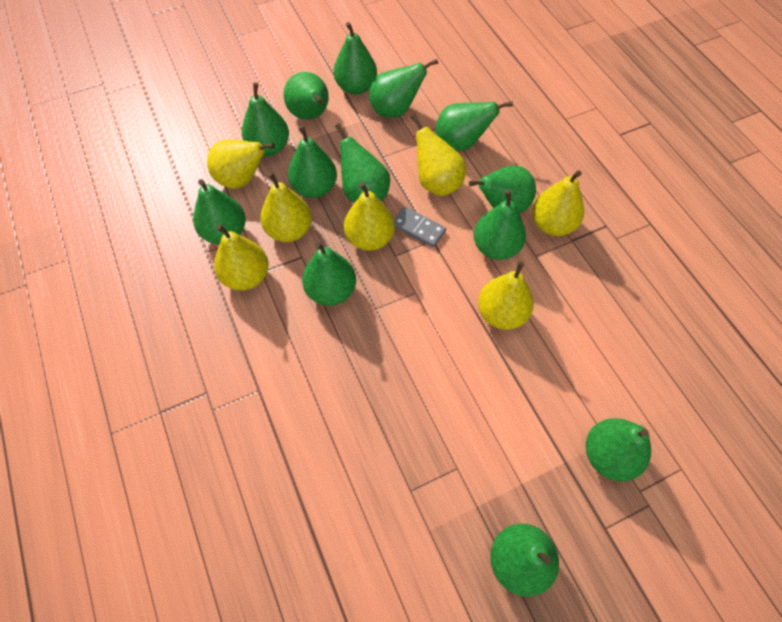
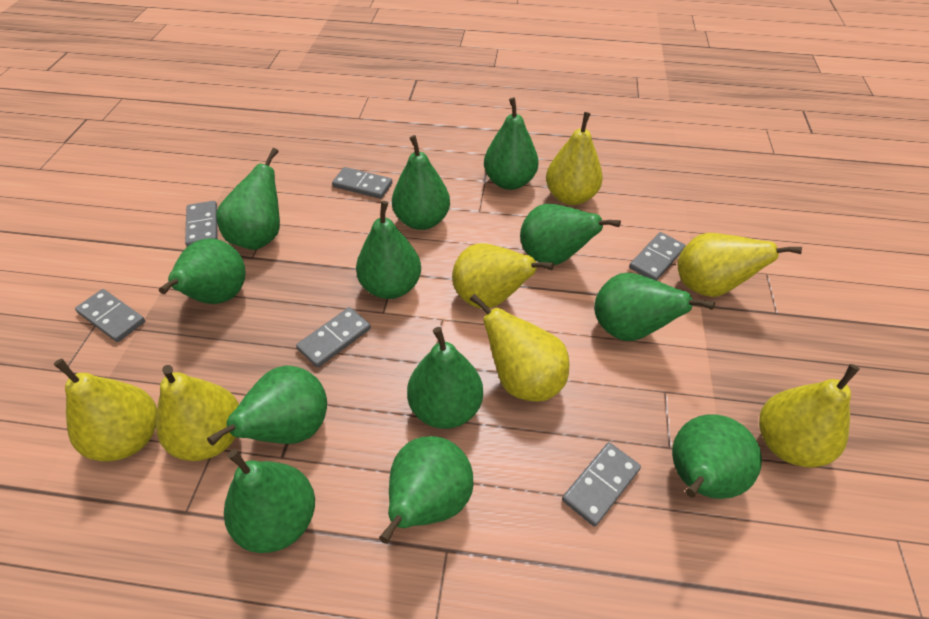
green pear: [193,179,246,244] [242,83,289,156] [283,72,329,120] [288,125,337,198] [302,242,356,306] [333,22,377,95] [335,123,390,203] [369,59,438,118] [436,101,513,151] [469,165,536,214] [474,190,526,260] [490,524,559,597] [586,418,651,482] = 13 -> [159,238,246,304] [207,366,327,446] [216,148,280,250] [224,449,315,553] [356,201,421,299] [379,436,474,544] [392,135,450,230] [407,327,483,429] [484,97,539,190] [520,204,621,265] [594,273,715,341] [672,414,762,499] = 12
grey domino: [394,207,446,247] = 1 -> [75,289,145,342] [185,201,218,247] [296,307,371,368] [332,167,392,199] [562,442,641,527] [629,232,686,281] = 6

